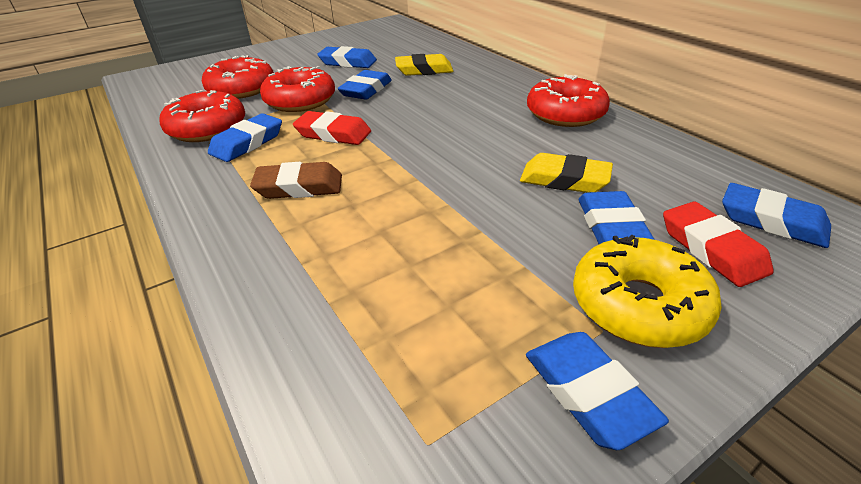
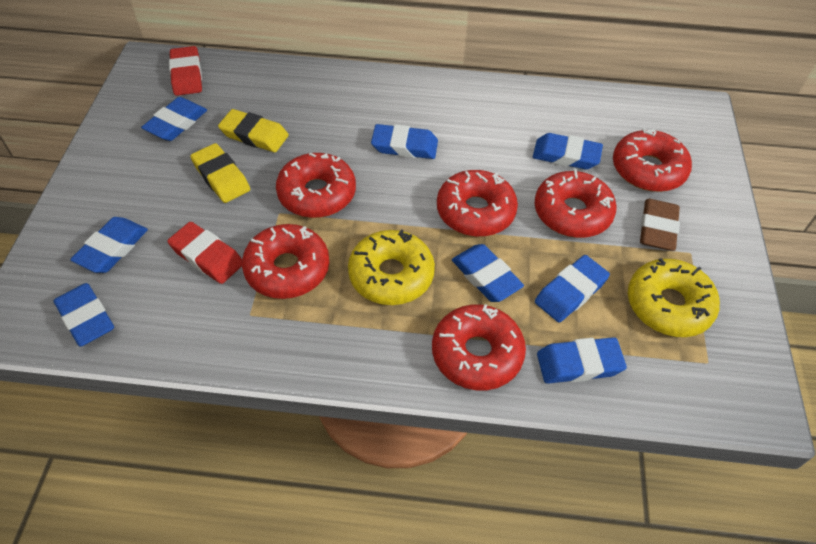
blue eraser: [208,113,282,162] [317,46,377,68] [338,70,392,100] [526,332,669,450] [579,191,655,244] [722,183,831,248] = 6 -> [54,283,114,347] [70,217,148,273] [141,97,207,141] [371,124,438,159] [452,244,524,302] [533,133,603,169] [535,255,610,322] [537,337,627,384] = 8
red donut: [159,90,245,142] [202,55,274,99] [260,66,335,112] [527,74,610,127] = 4 -> [242,224,329,299] [276,153,356,218] [432,304,526,390] [437,170,518,237] [534,169,616,238] [613,128,692,192] = 6
yellow donut: [573,235,722,348] = 1 -> [348,229,435,305] [628,258,720,337] = 2

